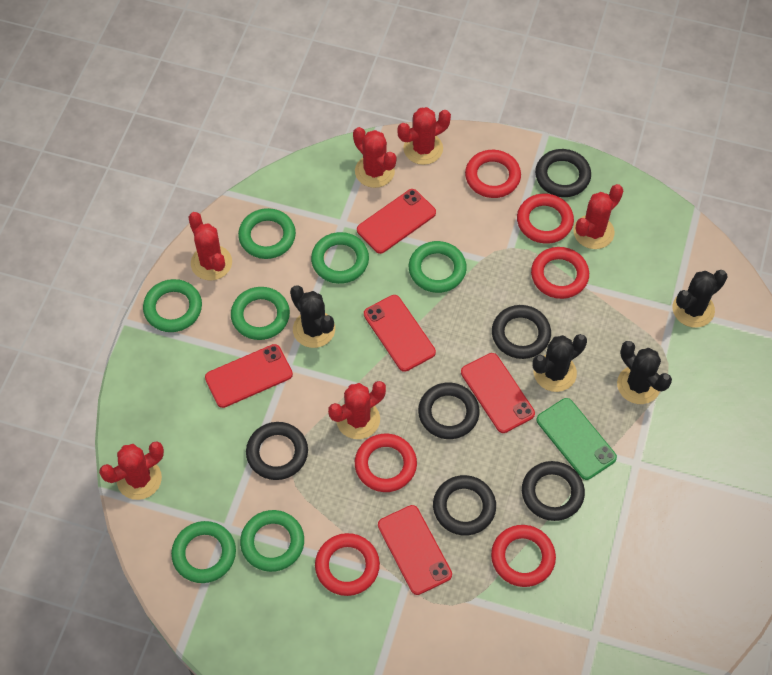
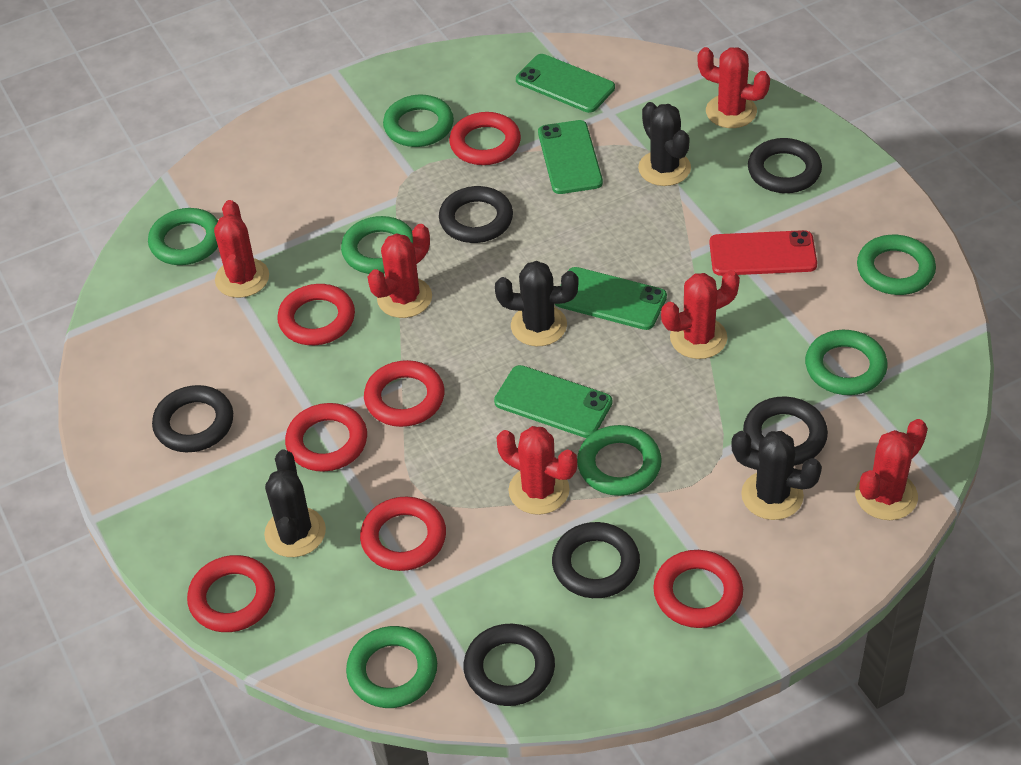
green phone: [536,398,617,480] = 1 -> [494,365,612,438] [516,54,615,113] [538,120,603,194] [555,267,667,330] = 4
red phone: [205,344,293,408] [357,189,436,254] [364,295,436,372] [378,505,452,595] [461,353,535,433] = 5 -> [709,230,817,276] = 1
red ring: [315,533,380,596] [355,434,417,492] [465,150,521,198] [491,525,556,587] [517,194,574,244] [531,247,589,299] = 6 -> [187,555,275,632] [277,284,355,345] [285,403,367,472] [360,496,446,571] [364,360,444,427] [449,112,521,165] [653,550,743,628] = 7

